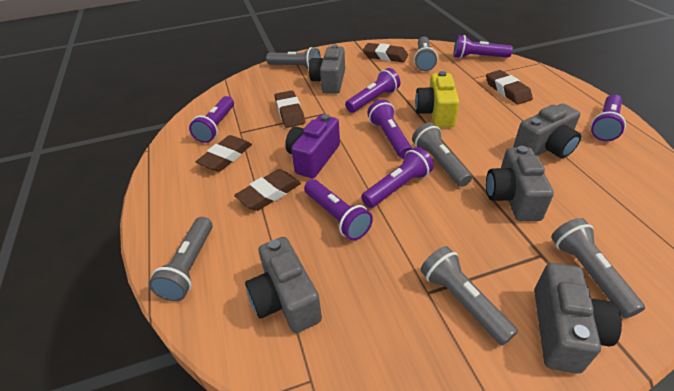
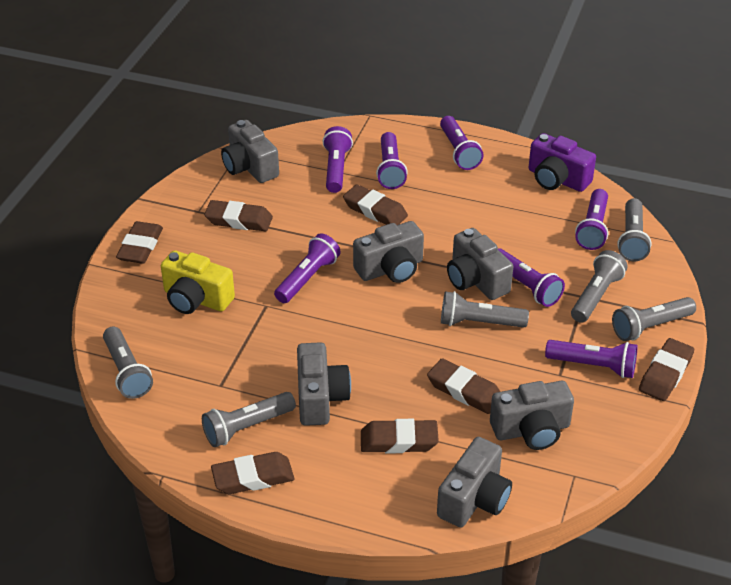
brown eraser: [196,135,252,172] [234,169,301,211] [275,90,305,128] [363,43,408,62] [486,70,533,104] = 5 -> [116,221,163,264] [204,200,273,231] [211,452,294,494] [343,184,408,225] [361,419,439,453] [427,359,500,414] [639,338,694,401] = 7
grey camera: [245,237,322,333] [309,45,345,94] [486,146,554,221] [513,104,581,158] [534,263,622,374] = 5 -> [221,120,279,183] [297,342,351,426] [353,221,424,283] [437,437,512,527] [447,228,513,300] [490,381,574,450] = 6

